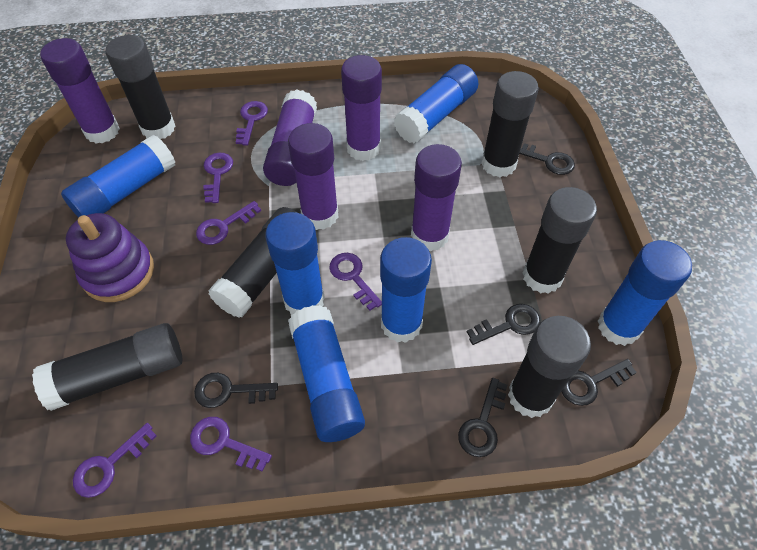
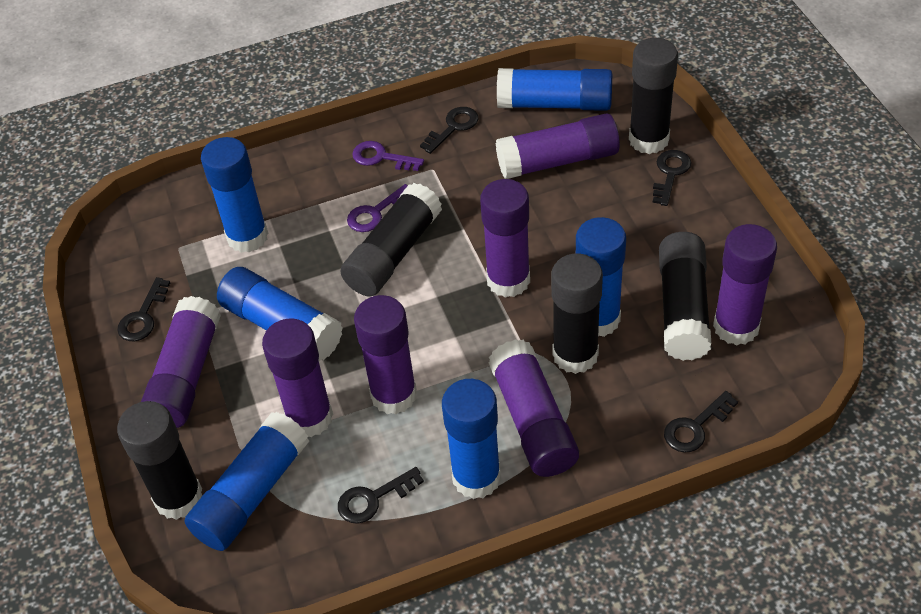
black glue stick: [32,323,182,411] [106,35,176,139] [208,207,297,318] [481,71,539,177] [508,316,591,418] [523,187,597,294] = 6 -> [117,401,202,520] [340,183,442,296] [551,254,603,374] [629,38,678,154] [659,232,711,361] = 5
purple glue stick: [40,38,120,143] [263,89,317,186] [288,123,339,230] [341,55,382,161] [411,144,462,251] = 5 -> [141,296,221,428] [262,318,333,437] [354,295,417,414] [480,179,530,298] [489,339,579,477] [496,113,620,179] [713,224,777,345] = 7
purple key: [73,423,157,498] [190,417,272,472] [196,201,261,245] [203,153,233,203] [236,101,268,146] [329,253,382,311] = 6 -> [347,184,408,232] [352,141,424,171] = 2
purple stacking toy: [66,213,154,302] = 1 -> none = 0

